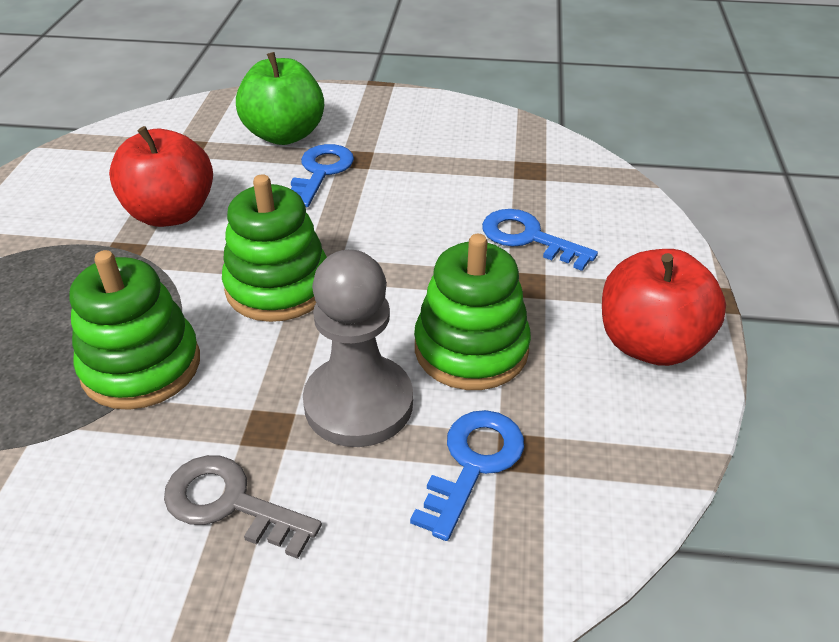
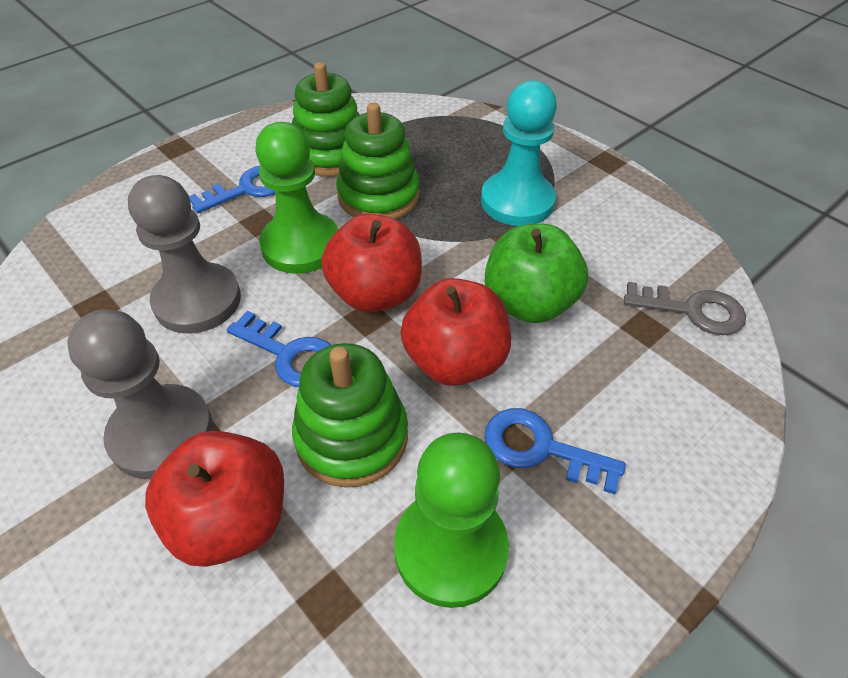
green pawn: none = 0 -> [255,122,339,274] [394,433,509,608] = 2
grey pawn: [303,250,413,447] = 1 -> [67,309,213,479] [128,175,241,333] = 2
red apple: [109,126,213,227] [602,249,726,366] = 2 -> [145,431,284,567] [321,214,422,312] [400,278,511,386] = 3
turquoise pawn: none = 0 -> [481,80,557,226] = 1

